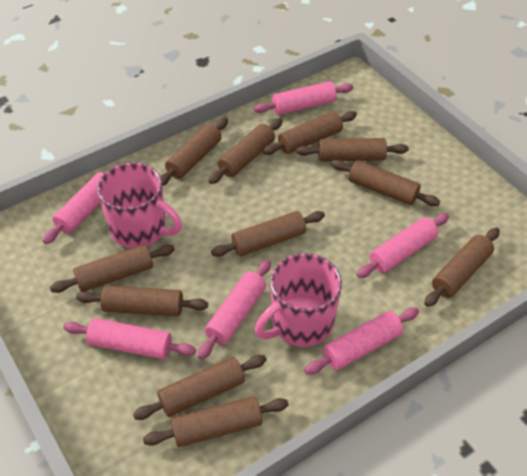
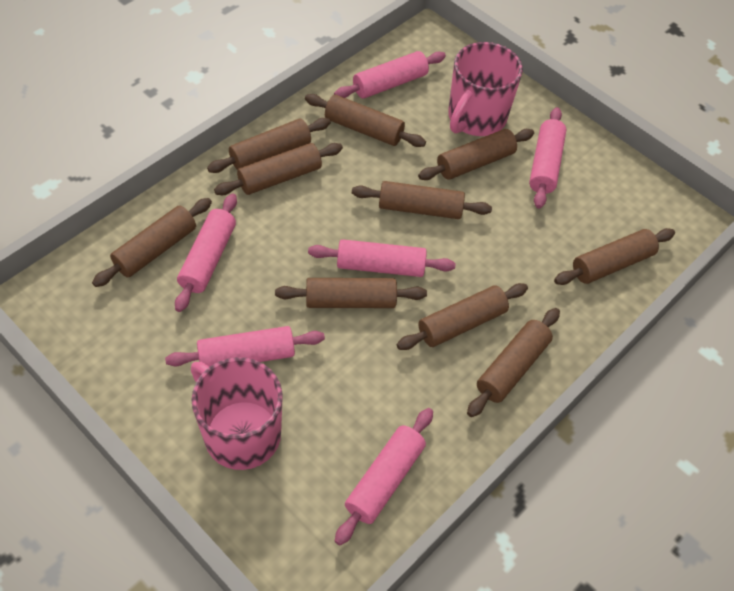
brown rolling pin: [50,244,175,293] [76,285,208,316] [133,355,267,420] [143,396,289,447] [160,118,228,186] [209,118,283,184] [211,211,325,257] [262,111,357,155] [296,138,409,162] [331,160,440,206] [424,228,500,307] = 11 -> [92,198,212,287] [207,118,331,173] [214,143,343,195] [275,278,427,308] [305,94,426,147] [352,181,492,219] [397,283,528,350] [418,129,534,180] [467,308,560,417] [554,228,675,285] = 10

